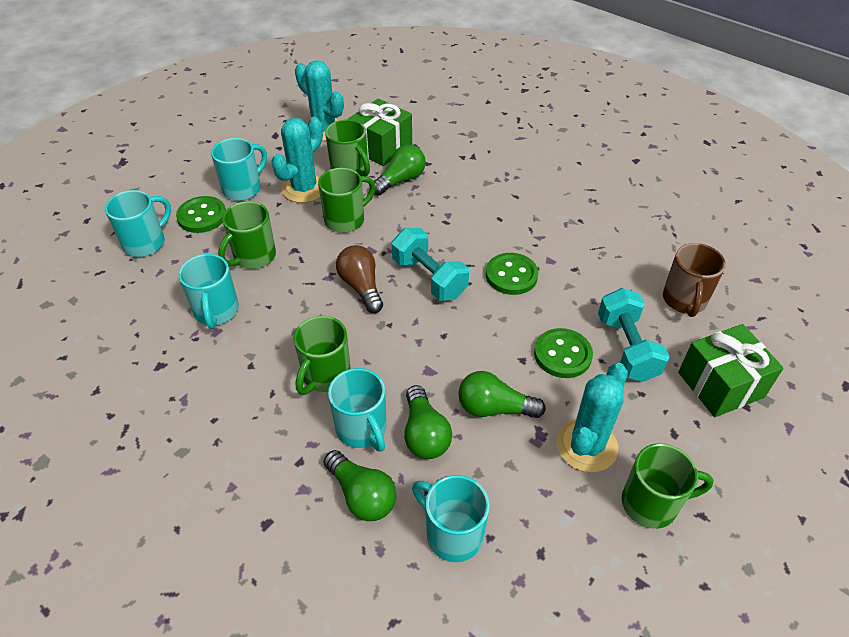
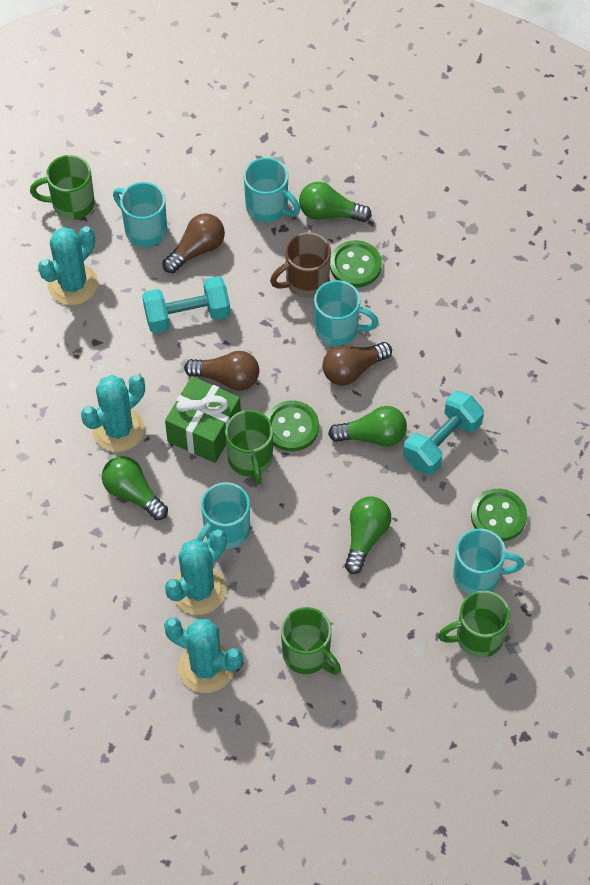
brown light bulb: [336,246,383,313] = 1 -> [162,213,225,273] [184,351,259,391] [322,342,392,385] = 3
green gift: [348,98,412,166] [678,324,783,417] = 2 -> [165,376,241,463] = 1
green mug: [218,201,276,269] [294,316,351,395] [318,168,375,233] [325,119,370,176] [622,443,714,529] = 5 -> [30,155,95,220] [225,410,273,485] [281,607,341,675] [438,591,510,658] = 4
turquoise cactus: [271,117,323,203] [295,60,344,141] [556,363,628,472] = 3 -> [38,226,98,305] [81,375,145,452] [164,618,243,693] [165,529,227,615] = 4

